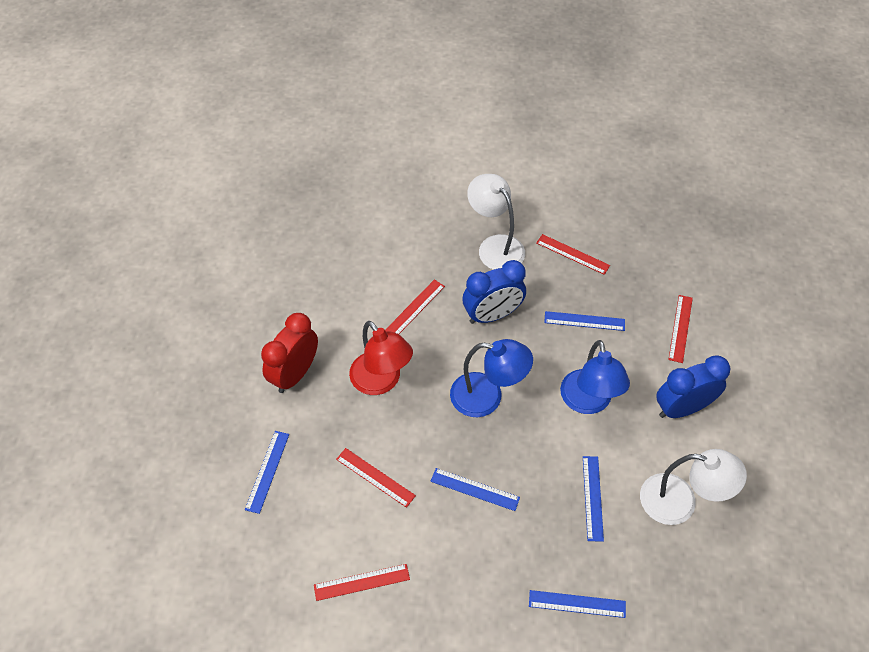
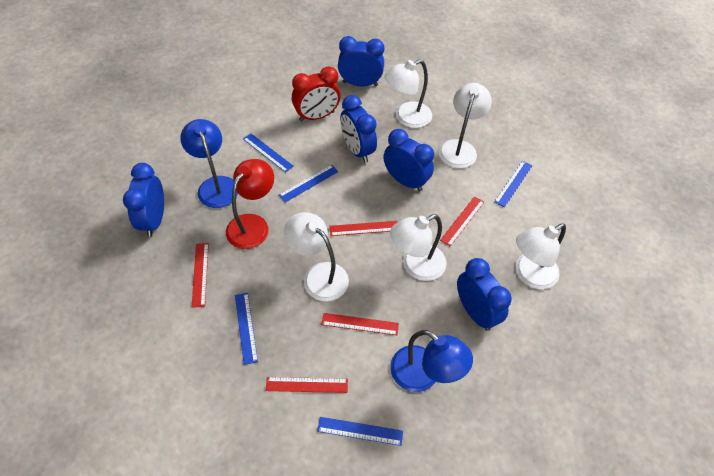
blue clock: [462,260,526,324] [656,355,731,418] = 2 -> [123,163,164,237] [338,36,384,86] [340,95,377,163] [384,129,434,192] [457,258,512,331] = 5
white lamp: [467,174,525,270] [640,449,747,525] = 2 -> [284,212,349,301] [384,59,432,128] [390,214,447,281] [439,83,492,168] [516,223,566,289] = 5

